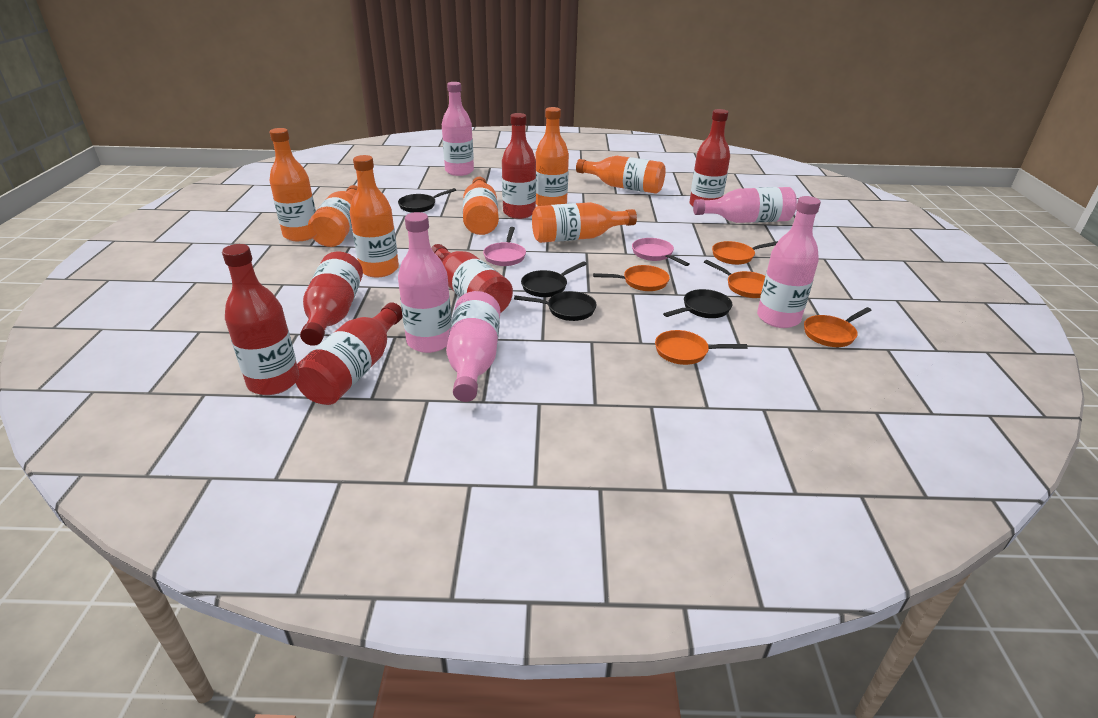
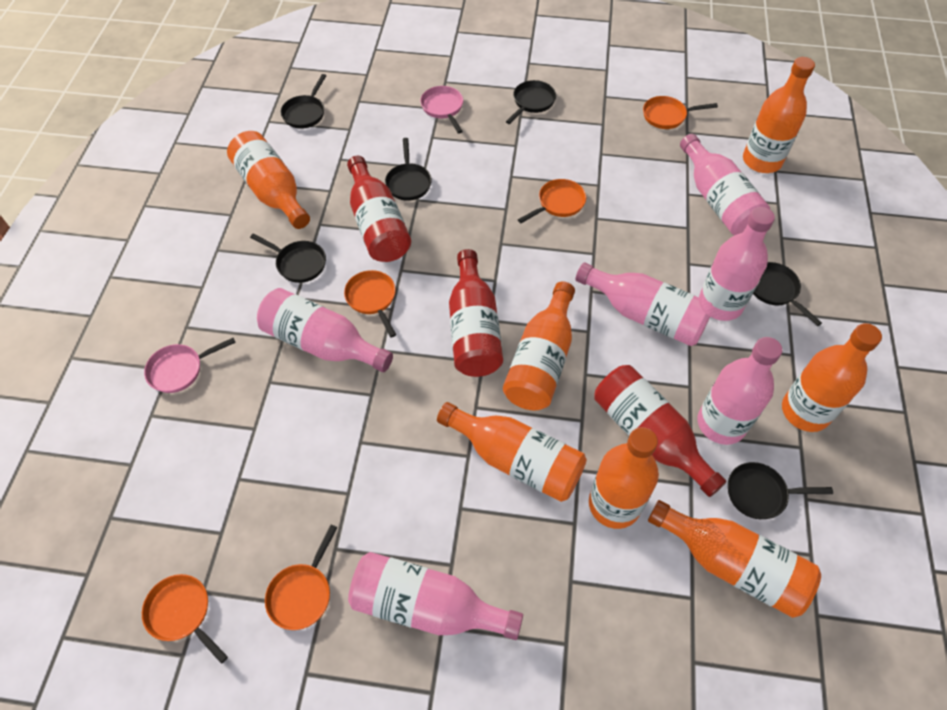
black pan: [398,188,456,213] [514,291,596,321] [521,261,587,297] [663,289,732,318] = 4 -> [250,233,326,283] [281,74,326,129] [385,138,432,201] [506,80,556,124] [728,462,833,519] [753,262,822,326] = 6
pink bottle: [398,212,452,353] [442,82,474,176] [446,291,500,402] [693,187,797,223] [757,196,821,328] = 5 -> [257,288,393,372] [348,552,523,640] [575,263,714,346] [680,134,770,235] [698,337,782,445] [699,207,775,321] = 6
red bottle: [222,244,297,395] [294,302,403,405] [300,252,363,346] [431,244,513,313] [502,113,536,219] [690,109,730,207] = 6 -> [347,156,411,262] [449,249,503,377] [594,365,726,497] = 3

